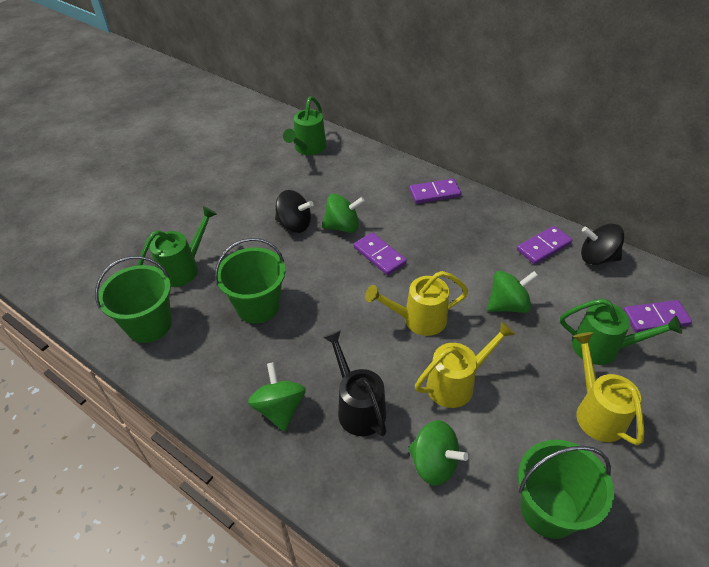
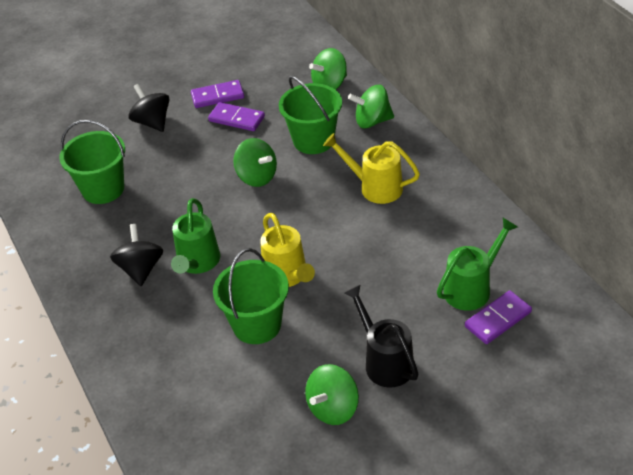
green watering can: [138,206,217,287] [283,97,327,155] [560,299,682,365] = 3 -> [171,198,220,274] [437,218,518,311] = 2
purple domino: [354,232,407,275] [409,179,461,204] [517,226,572,264] [623,300,692,333] = 4 -> [191,80,244,108] [208,102,265,131] [465,290,532,344] = 3
yellow watering can: [365,271,469,336] [415,321,516,408] [573,332,644,445] = 3 -> [260,213,315,287] [323,133,420,204] = 2

